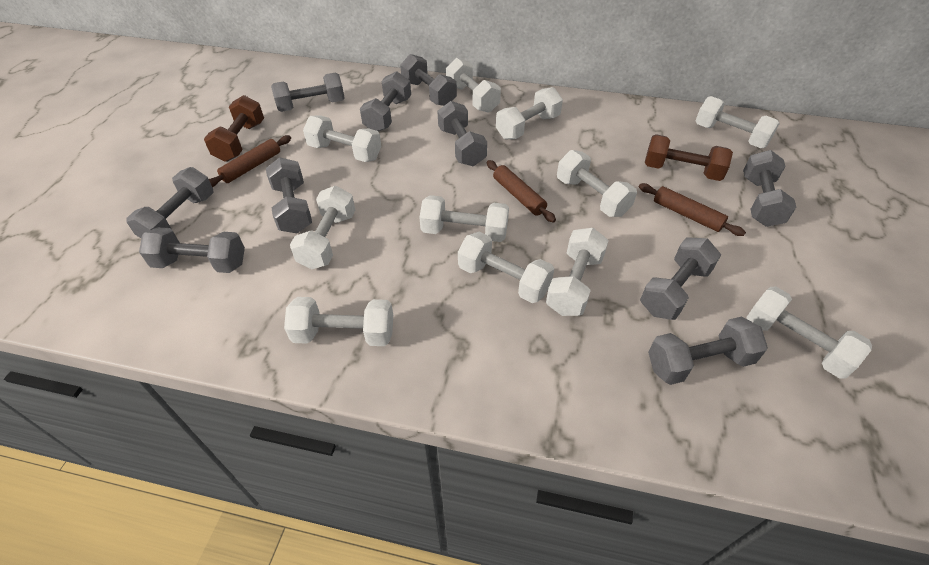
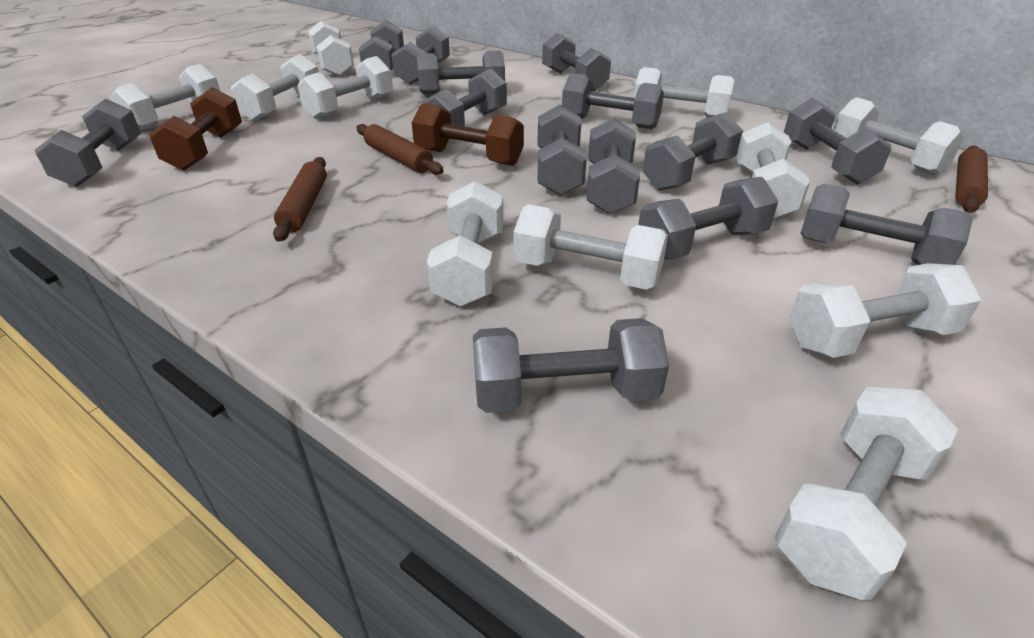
grey dumbbell: [126,167,213,238] [139,227,245,273] [266,157,312,233] [271,73,345,112] [360,71,411,131] [400,54,457,106] [438,101,487,166] [640,237,721,320] [648,317,768,385] [743,150,796,227] = 10 -> [35,99,141,187] [359,20,404,70] [391,26,450,85] [417,51,505,95] [422,69,507,127] [473,318,669,413] [538,105,587,196] [542,33,611,91] [562,73,664,129] [587,118,640,214] [638,177,778,260] [643,112,743,191] [784,98,892,184] [801,184,973,265] = 14

